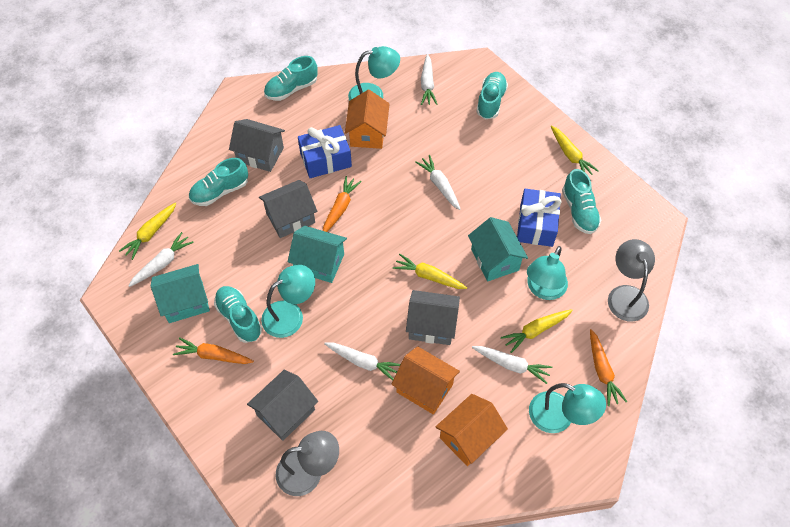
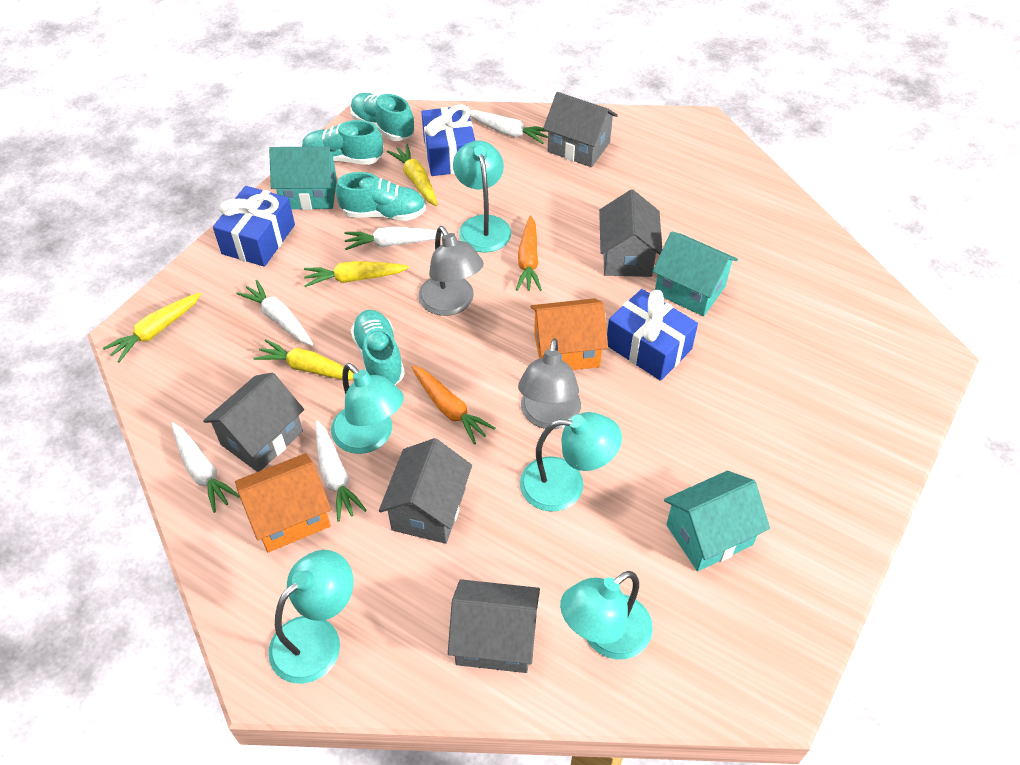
blue gift: [298,125,352,178] [517,189,562,247] = 2 -> [213,186,295,267] [421,104,475,176] [607,289,698,381] = 3
grey house: [229,119,285,172] [247,369,318,441] [259,180,317,238] [406,290,460,345] = 4 -> [203,372,304,472] [379,438,472,544] [448,579,540,673] [543,92,618,167] [599,189,662,277] = 5
orange carrot: [173,337,254,364] [323,176,362,232] [590,329,627,406] = 3 -> [411,365,496,444] [516,215,542,291] = 2
orange house: [345,90,390,149] [391,346,460,415] [436,394,508,466] = 3 -> [235,453,331,552] [530,298,608,370] = 2
turquoise lamp: [261,265,315,338] [348,46,400,101] [527,246,568,300] [529,383,606,433] = 4 -> [268,550,354,684] [331,363,404,454] [453,141,511,252] [520,412,622,512] [560,571,653,659] = 5
turquoise shoe: [189,158,248,206] [214,286,262,343] [264,56,318,101] [476,72,508,120] [562,169,601,234] = 5 -> [302,120,383,165] [336,172,426,221] [350,93,414,141] [351,310,405,385] = 4

